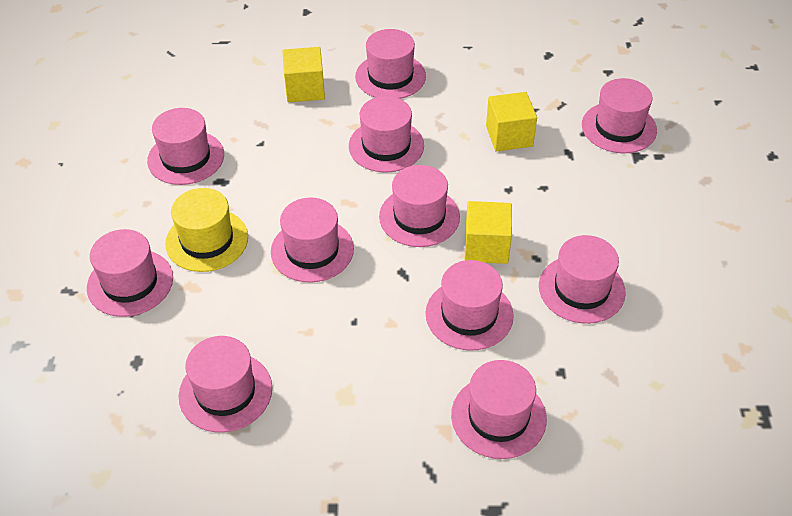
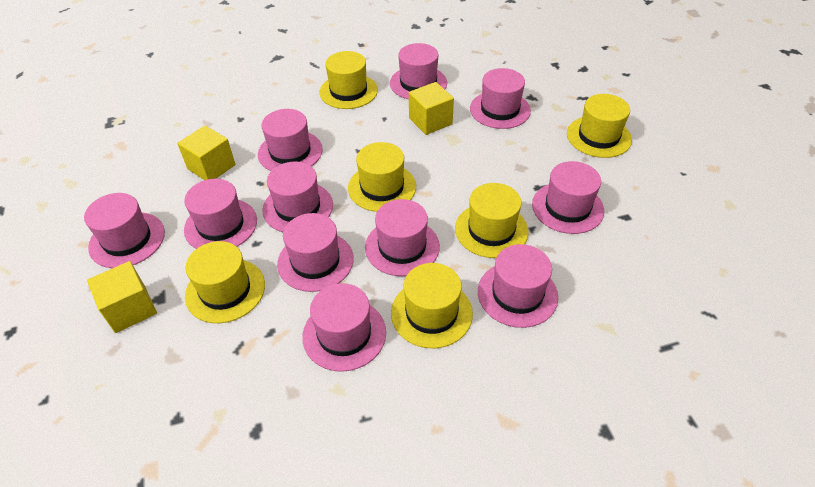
yellow hat: [165,188,248,272] = 1 -> [185,241,265,323] [320,51,378,109] [348,142,416,212] [391,263,473,348] [455,183,529,258] [567,94,632,158] = 6

